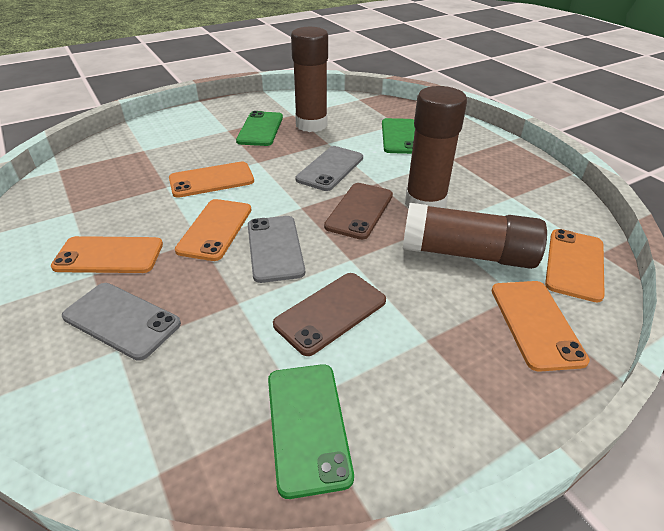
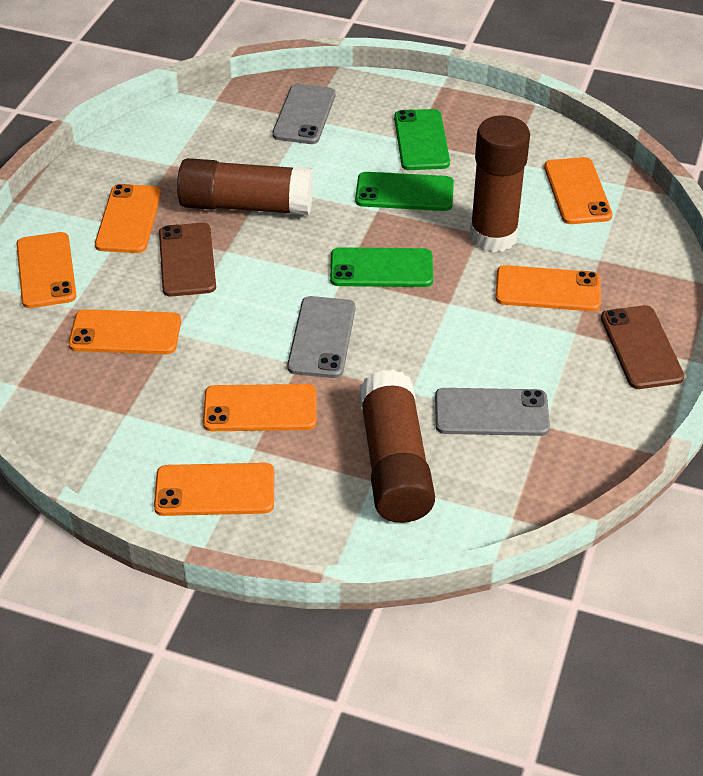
orange phone: [51,236,163,273] [169,162,254,198] [175,199,251,261] [492,281,590,372] [545,229,605,302] = 5 -> [16,232,77,308] [69,309,181,354] [95,184,161,253] [154,463,274,516] [203,384,317,431] [495,265,601,311] [544,157,613,224] = 7

